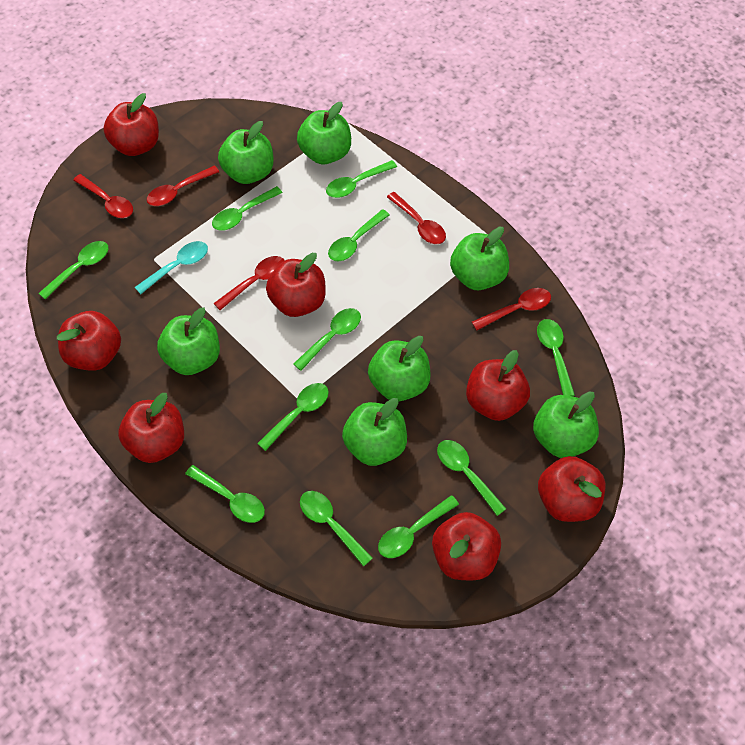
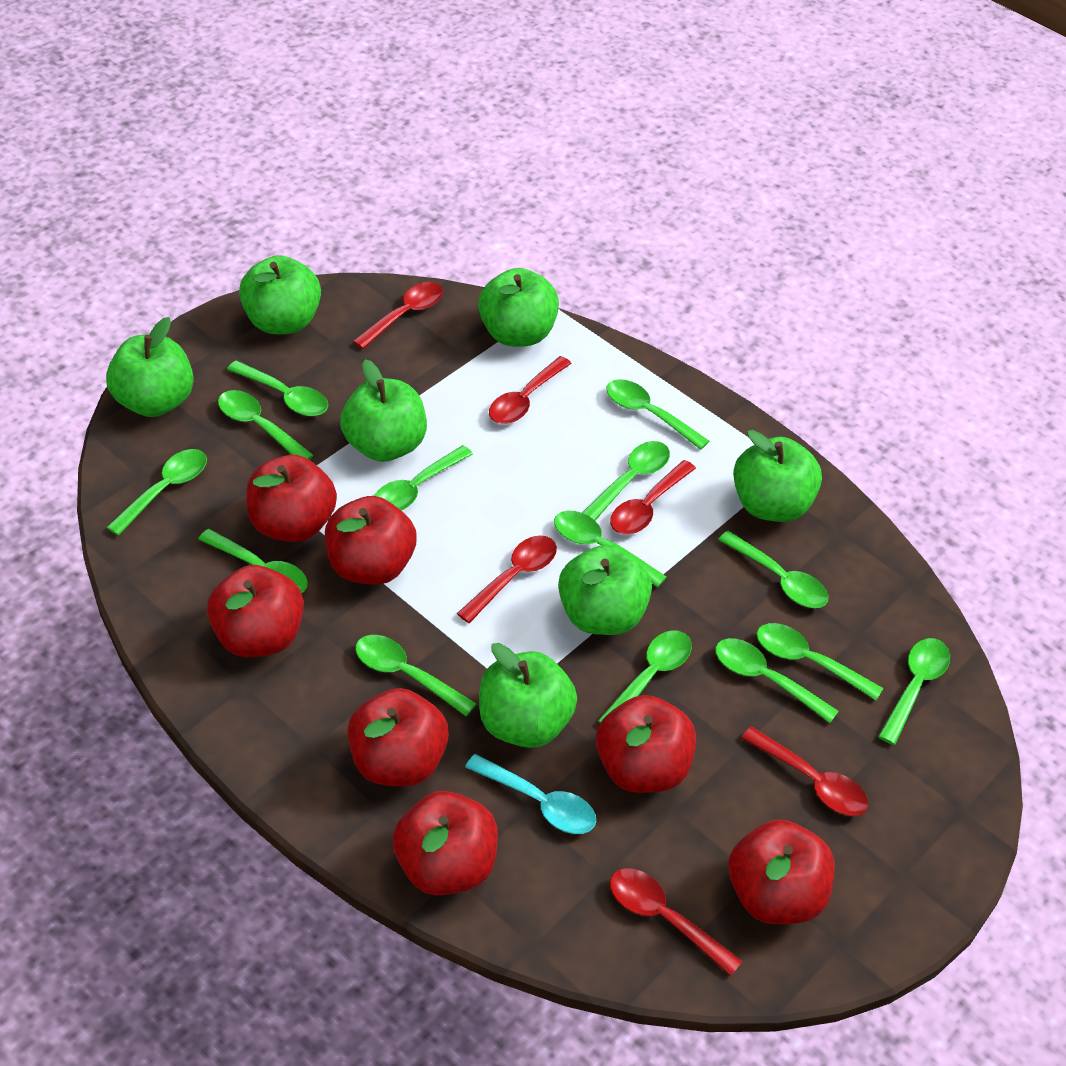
green spoon: [39,241,108,300] [185,465,265,523] [212,186,282,231] [257,383,329,451] [293,308,361,371] [300,491,373,567] [326,160,397,198] [328,209,390,261] [378,495,459,558] [437,440,506,516] [537,319,575,396] = 11 -> [107,449,207,536] [198,529,308,593] [218,390,314,460] [227,361,328,416] [355,635,476,716] [374,445,473,511] [554,511,666,587] [582,441,670,521] [598,630,692,723] [606,379,709,450] [715,638,839,723] [718,531,829,608] [756,623,883,700] [878,638,950,745] = 14
red spoon: [73,174,133,218] [147,165,219,206] [214,256,285,310] [387,192,446,244] [472,288,551,330] = 5 -> [353,282,444,349] [457,535,557,623] [489,356,572,424] [610,460,696,534] [610,868,743,976] [741,727,868,816] = 6

